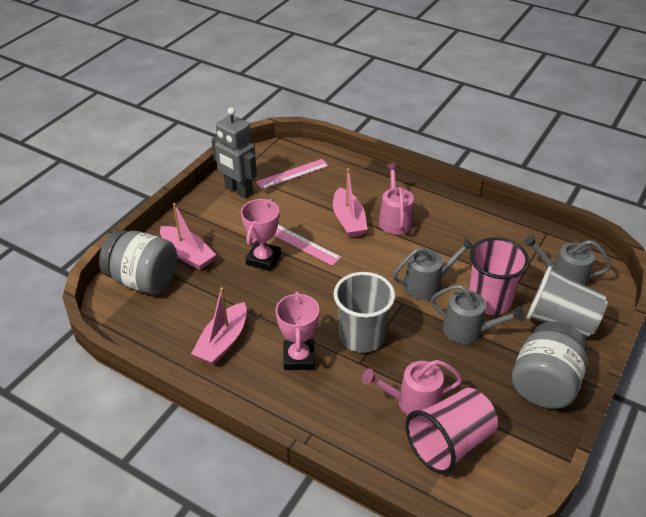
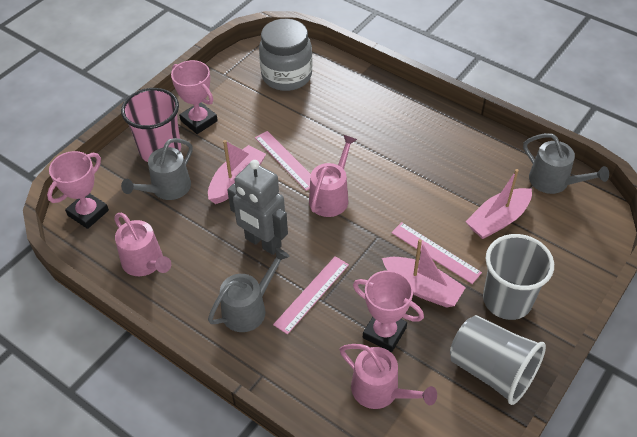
grey jar: [99,229,177,294] [512,321,588,409] = 2 -> [259,19,313,91] = 1
pink cup: [406,388,498,474] [469,237,529,315] = 2 -> [121,88,181,162] = 1
pink ruler: [256,159,329,189] [274,225,341,266] = 2 -> [255,131,311,191] [273,256,349,335] [391,222,482,284] = 3
pink trophy: [241,199,281,271] [276,292,319,370] = 2 -> [47,151,109,229] [171,60,218,134] [353,270,424,352] = 3
pink watering can: [362,360,463,416] [379,163,414,235] = 2 -> [114,213,171,276] [309,135,357,217] [340,344,437,409] = 3

